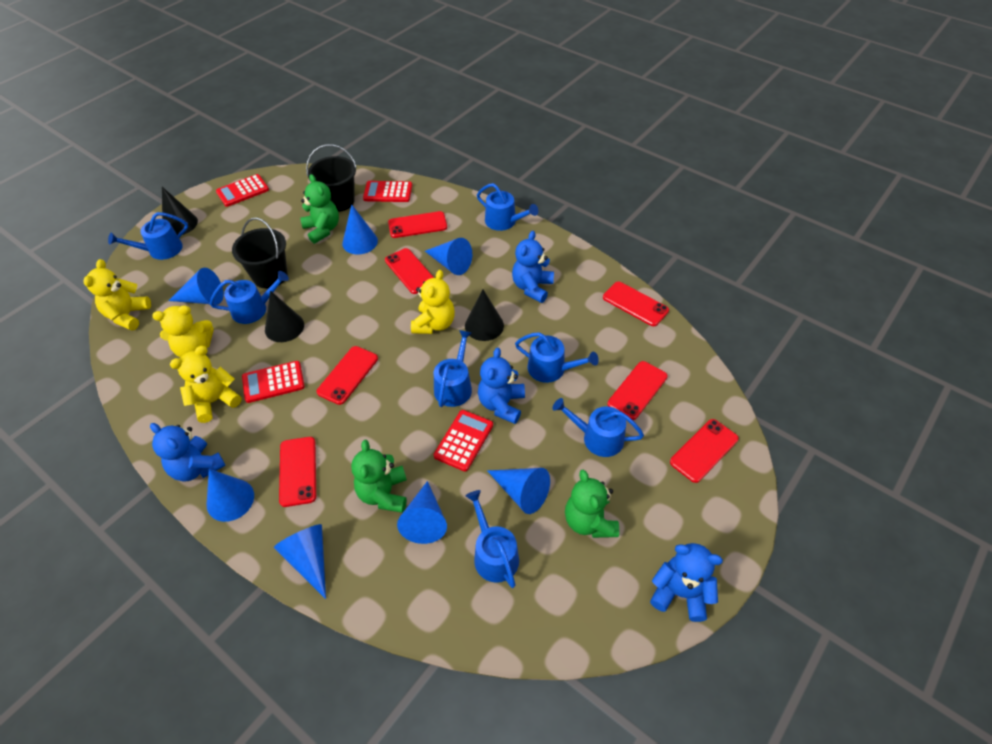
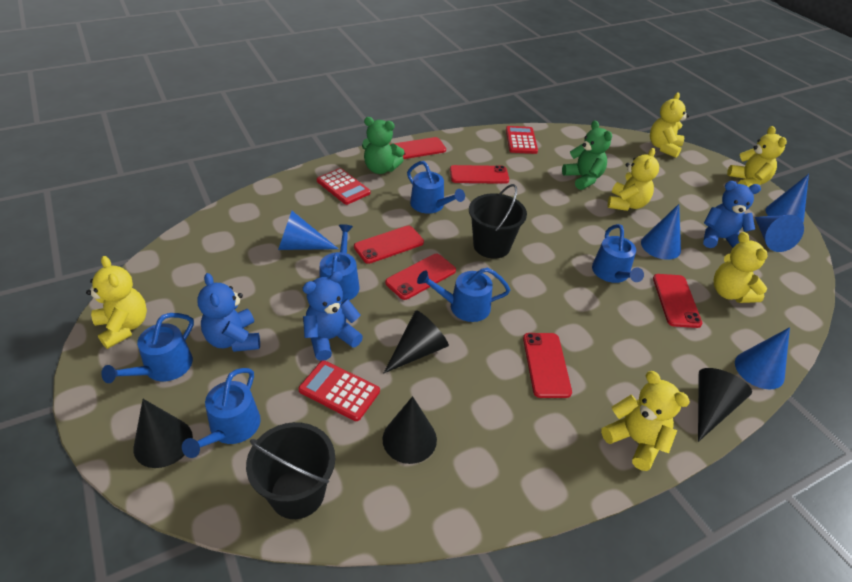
black cone: [162,187,198,235] [265,290,304,342] [465,289,504,341] = 3 -> [133,399,193,468] [382,396,437,464] [384,310,449,373] [698,368,752,442] = 4
blue cone: [168,268,224,305] [207,469,254,522] [274,524,326,599] [342,204,378,254] [397,481,447,544] [425,238,472,275] [487,468,550,514] = 7 -> [278,211,338,250] [641,204,681,260] [735,327,790,390] [755,215,804,252] [765,174,809,222] = 5
blue teddy bear: [150,423,226,482] [478,348,525,424] [512,231,554,303] [650,543,723,622] = 4 -> [197,273,260,352] [303,271,363,361] [703,181,761,248] = 3
blue watering can: [108,212,188,260] [210,271,289,324] [434,330,472,407] [466,490,519,588] [477,183,538,231] [515,332,599,383] [552,398,644,457] = 7 -> [101,313,194,383] [182,368,261,458] [320,224,359,302] [407,161,465,214] [417,268,510,322] [592,224,644,283] = 6
green teddy bear: [300,174,339,244] [351,440,407,513] [565,470,619,538] = 3 -> [362,117,404,174] [562,120,612,190] = 2
red calculator: [216,174,269,207] [242,361,305,403] [363,181,412,202] [433,410,493,471] = 4 -> [298,360,380,421] [317,168,370,205] [506,126,538,154] = 3
red phone: [279,437,316,507] [317,346,378,405] [385,248,434,294] [388,211,447,238] [603,282,669,326] [607,361,668,420] [670,419,739,483] = 7 -> [354,226,424,264] [385,254,456,300] [389,137,446,159] [450,165,509,184] [523,333,572,398] [653,274,702,328] = 6
yellow teddy bear: [84,259,151,331] [152,305,214,357] [170,346,241,423] [411,270,455,334] = 4 -> [86,256,147,349] [601,371,690,471] [608,148,659,211] [650,92,689,158] [714,232,768,303] [727,126,787,187] = 6

